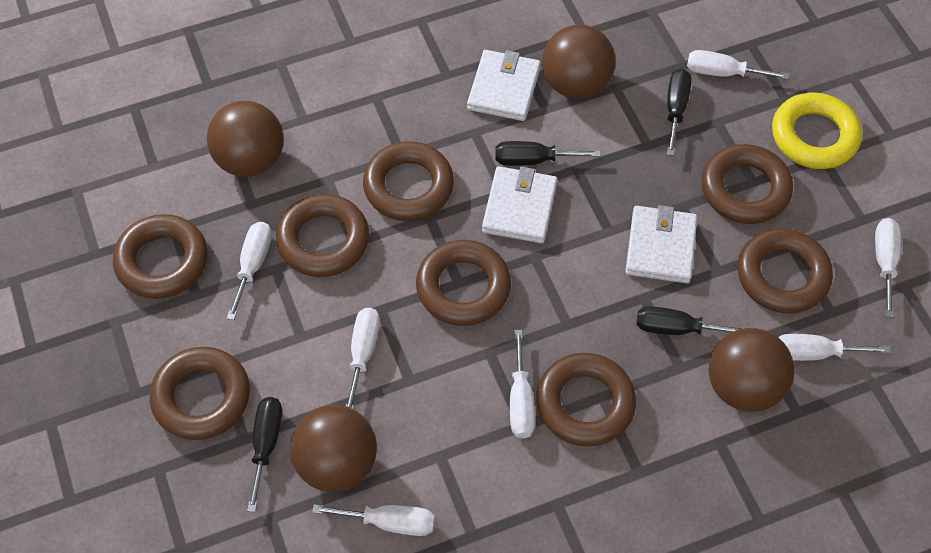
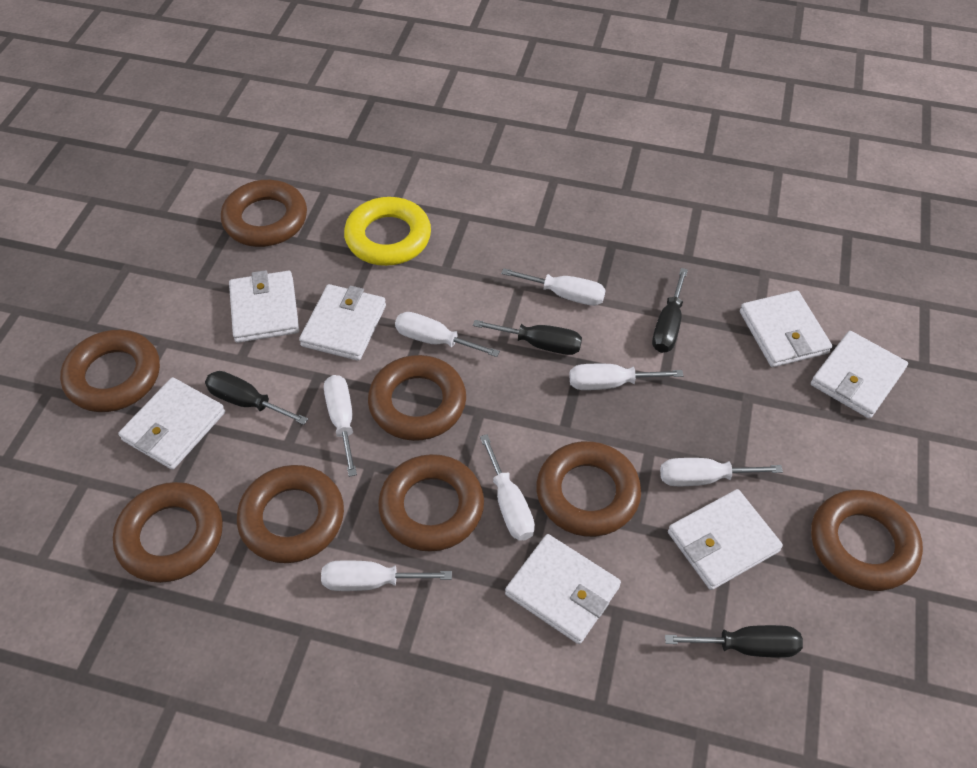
brown ball: [207,101,284,177] [290,405,377,492] [542,25,616,99] [709,328,794,412] = 4 -> none = 0
white wallet: [467,50,541,121] [482,166,557,243] [625,205,697,283] = 3 -> [118,377,225,470] [229,270,299,343] [299,284,386,361] [505,534,621,644] [668,489,783,590] [740,291,832,367] [811,331,908,418] = 7

